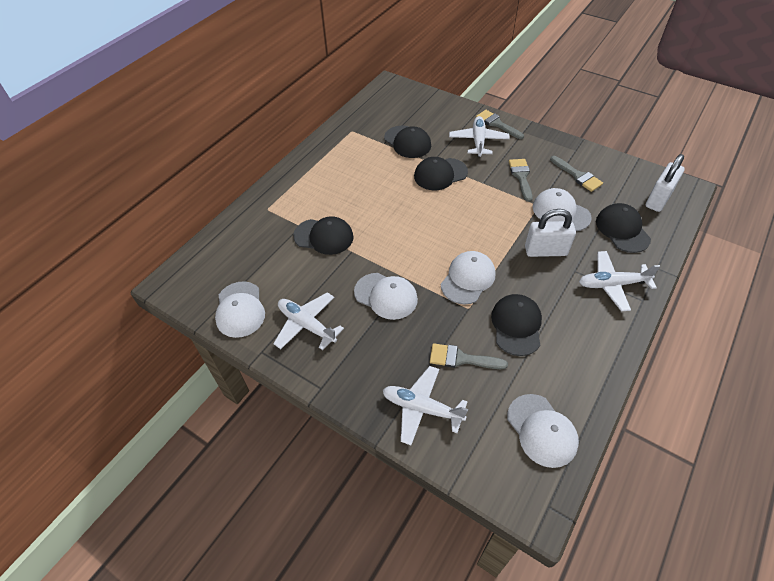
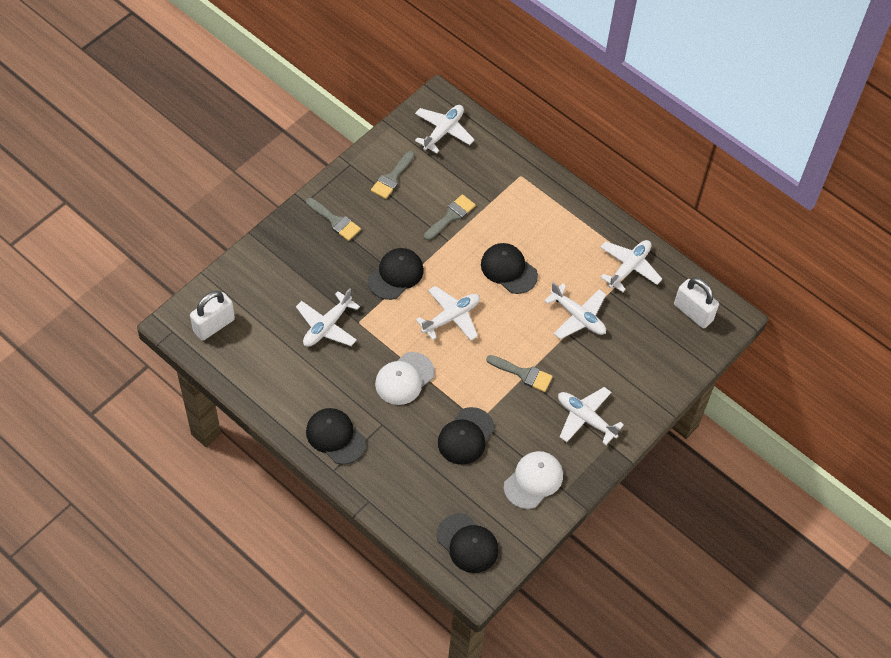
white cap: [215,282,265,338] [354,273,418,320] [441,251,495,305] [507,394,579,468] [533,188,592,231] = 5 -> [375,352,435,405] [504,451,563,509] = 2
white plane: [273,292,344,350] [383,366,468,445] [449,116,510,157] [579,251,661,311] = 4 -> [296,289,360,347] [415,105,475,154] [416,286,480,341] [544,282,606,339] [558,387,624,445] [600,240,662,292] = 6

